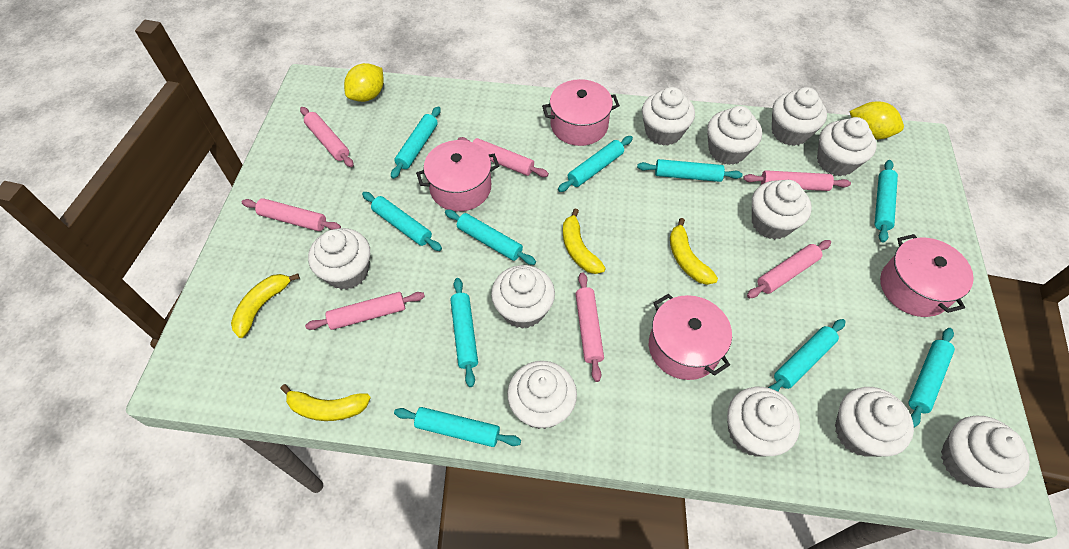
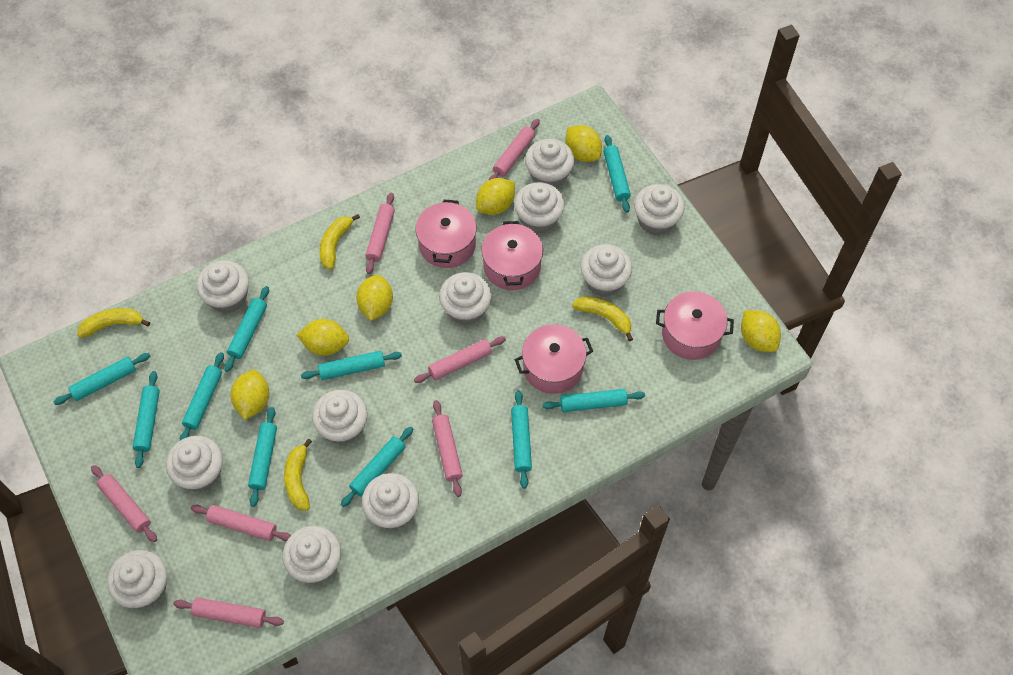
yellow lemon: [344,63,384,102] [849,101,904,139] = 2 -> [230,370,269,420] [297,319,349,356] [356,275,393,321] [476,178,515,215] [565,125,602,162] [741,310,781,352] = 6

